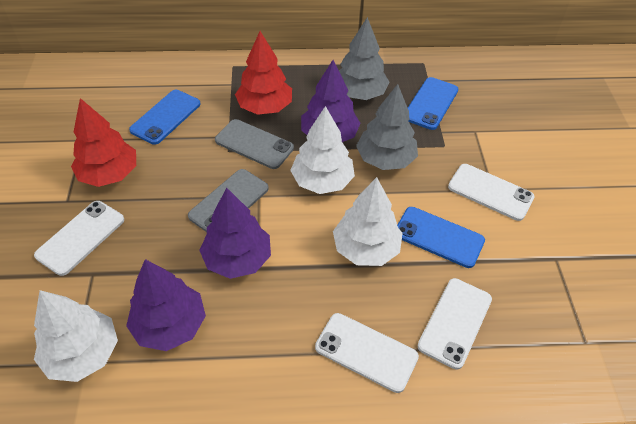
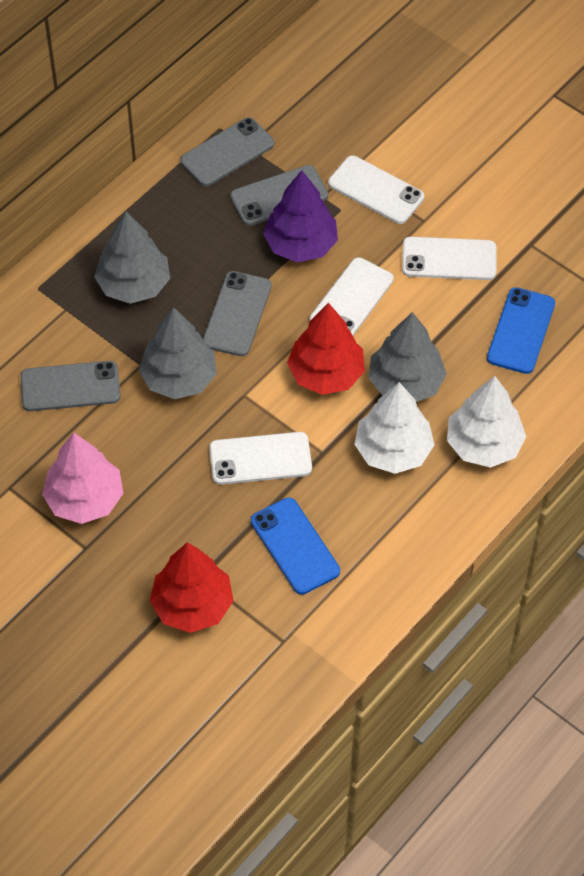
blue phone: [129,90,201,145] [397,207,485,268] [408,77,458,130] = 3 -> [251,498,340,595] [487,287,555,374] = 2
grey phone: [188,169,269,232] [215,119,294,169] = 2 -> [21,361,120,411] [180,117,274,186] [203,271,271,356] [230,165,328,226] = 4
grey tree: [339,17,390,100] [356,84,418,170] = 2 -> [94,211,170,304] [139,307,217,399] [369,312,447,402] = 3
pink tree: none = 0 -> [42,432,123,524] = 1
purple tree: [126,259,206,351] [199,188,271,279] [301,60,361,142] = 3 -> [263,170,338,262] = 1
white tree: [34,290,118,382] [290,106,355,194] [333,177,403,266] = 3 -> [354,382,434,474] [447,376,527,468] = 2

